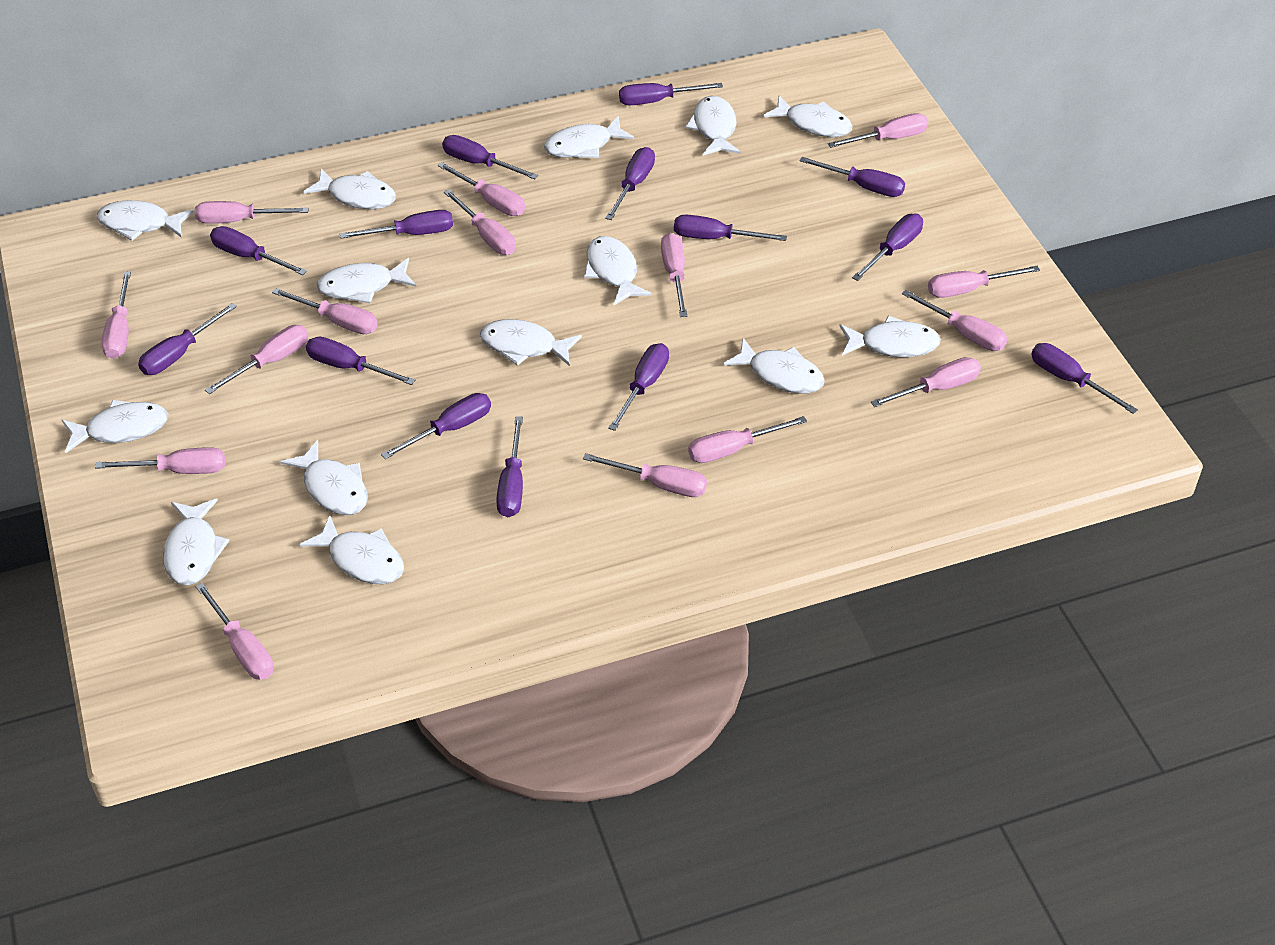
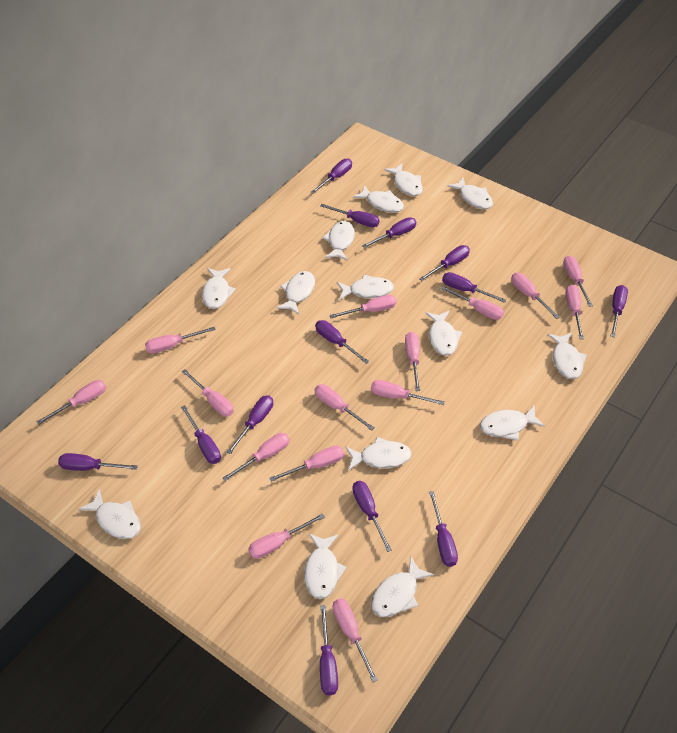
purple screwdriver: [138,303,237,375] [210,226,307,275] [306,337,415,385] [340,210,453,238] [381,393,491,459] [442,135,538,179] [496,416,523,517] [605,147,655,220] [608,343,669,431] [619,83,723,105] [674,215,787,241] [799,157,905,197] [852,213,923,281] [1031,343,1138,414] = 14 -> [58,453,138,471] [181,405,221,464] [227,395,273,455] [311,159,352,194] [315,320,369,364] [320,204,380,227] [320,605,338,695] [352,481,392,552] [362,217,416,248] [419,245,470,281] [429,491,458,567] [442,272,506,303] [611,285,628,337] = 13

